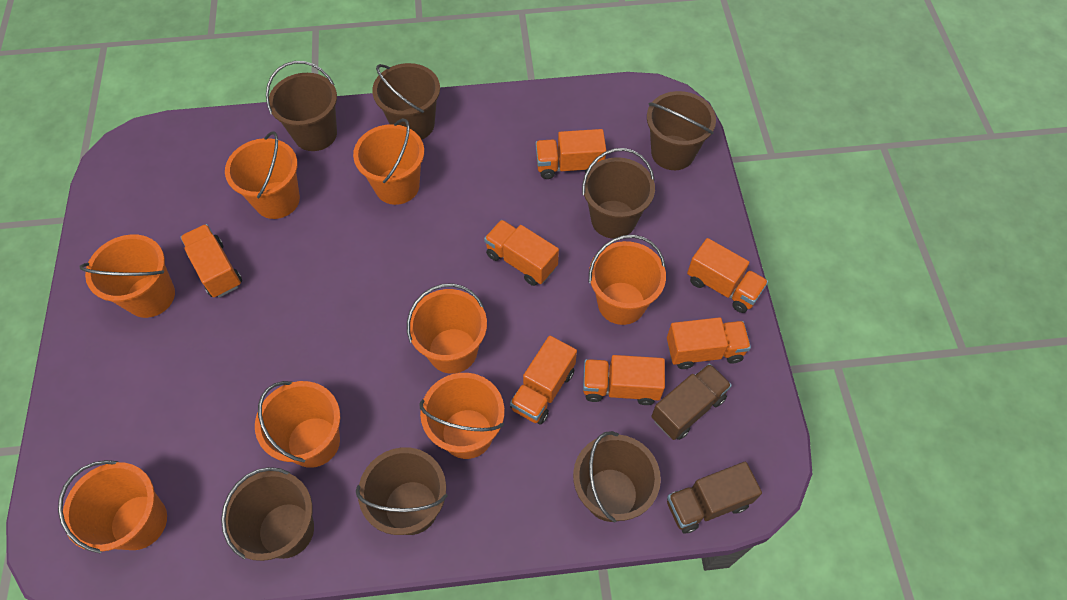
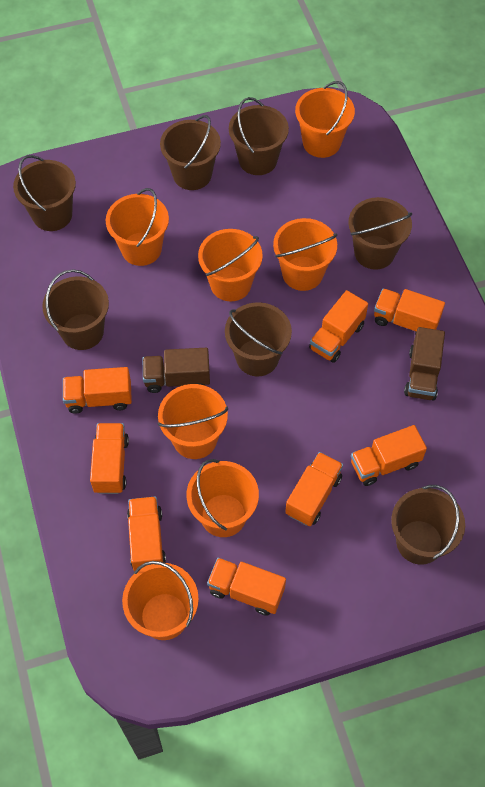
orange bucket: [58,460,167,553] [80,234,175,318] [225,131,300,219] [255,381,340,468] [353,118,424,205] [407,283,487,374] [419,373,504,459] [589,235,666,325] = 8 -> [106,188,169,266] [122,561,199,640] [157,384,228,459] [186,459,259,537] [198,229,263,302] [273,218,337,291] [295,81,355,158] = 7
orange truck: [180,224,242,298] [484,220,559,286] [510,336,577,425] [536,129,606,179] [583,355,665,405] [667,317,751,369] [687,238,768,313] = 7 -> [63,367,132,414] [90,423,129,494] [127,496,166,572] [207,558,286,616] [285,452,343,526] [309,290,368,363] [351,425,427,486] [374,289,445,335] = 8

